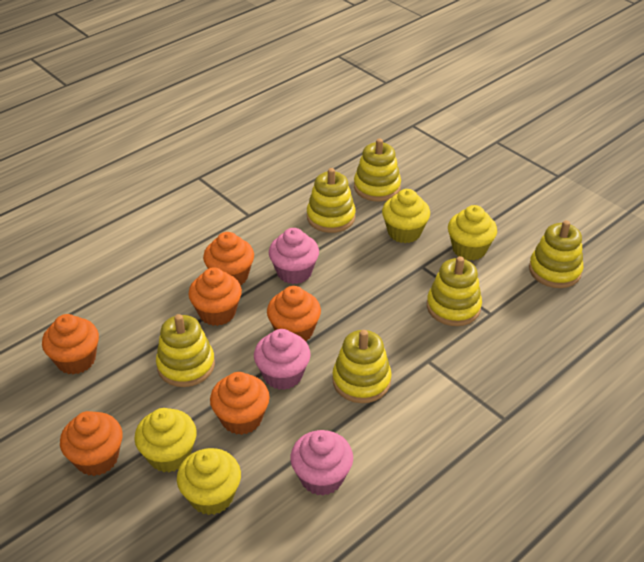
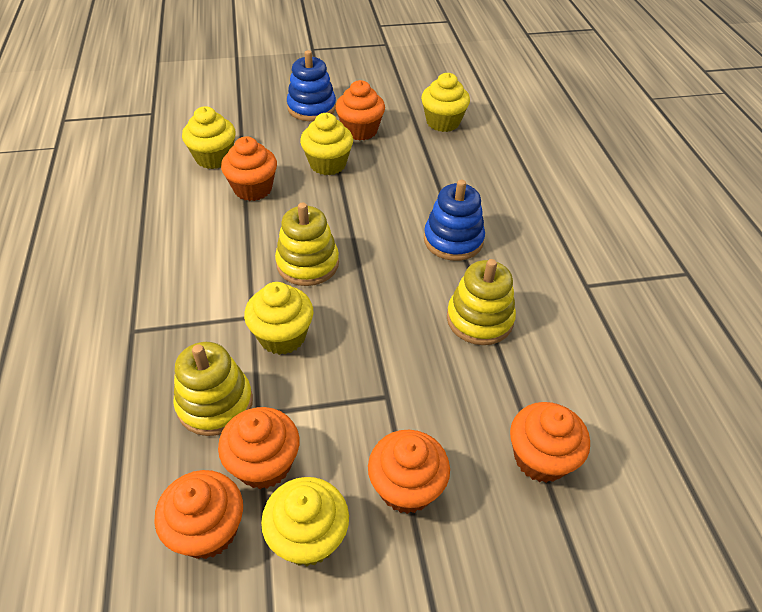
blue stacking toy: none = 0 -> [287,50,336,121] [424,180,485,261] = 2
pink cupcake: [254,329,311,390] [269,228,319,284] [290,430,353,496] = 3 -> none = 0
yellow cupcake: [134,408,197,472] [177,448,241,515] [382,189,430,243] [448,205,497,261] = 4 -> [182,106,236,169] [244,282,313,355] [261,477,349,566] [300,113,353,175] [421,73,470,132] = 5
yellow stacking toy: [156,314,215,387] [307,168,356,233] [332,330,392,403] [354,138,401,202] [427,256,482,326] [529,220,584,288] = 6 -> [173,342,253,436] [275,202,339,286] [447,259,516,345] = 3

